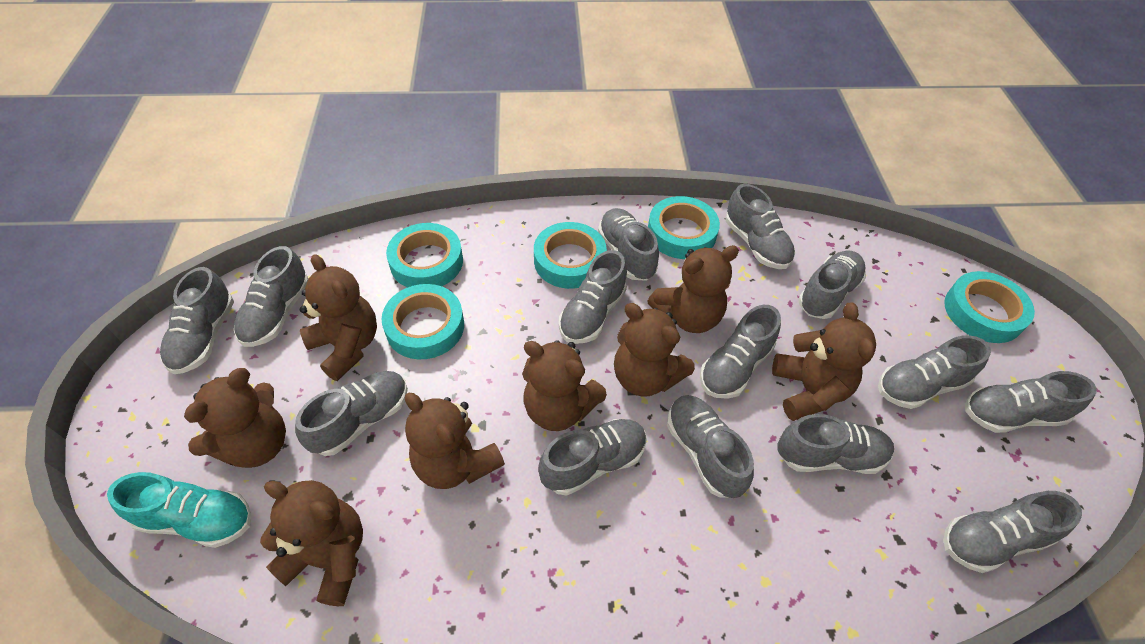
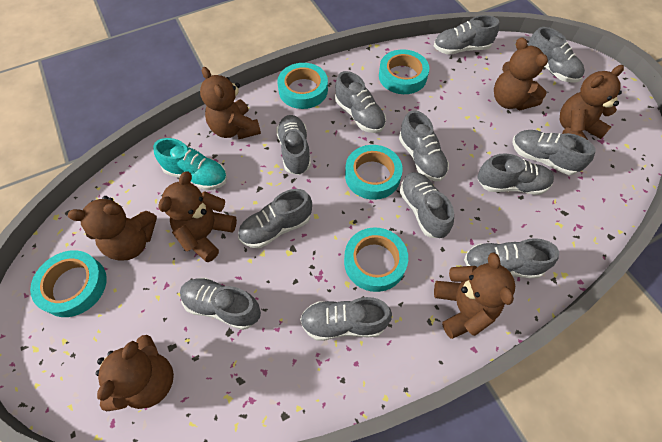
brown teddy bear: [184,368,286,468] [260,480,363,606] [300,254,377,381] [405,393,505,489] [522,340,607,431] [614,303,695,397] [647,245,739,333] [772,302,876,421] = 8 -> [68,196,157,260] [96,335,174,411] [158,171,237,262] [200,67,261,139] [434,252,515,339] [494,37,548,110] [560,65,624,140] = 7
grey shoe: [160,267,234,374] [234,246,308,347] [295,371,408,456] [538,419,647,496] [559,250,627,344] [598,208,659,281] [667,395,754,498] [700,305,781,399] [725,184,795,269] [777,414,894,474] [798,250,866,319] [878,335,991,409] [943,491,1082,573] [965,371,1097,433] = 14 -> [180,277,261,330] [238,189,312,248] [276,115,311,175] [300,297,392,341] [335,71,386,133] [399,110,449,181] [400,172,454,238] [434,15,499,55] [464,238,559,278] [477,154,554,195] [513,130,595,175] [528,27,585,83] = 12

